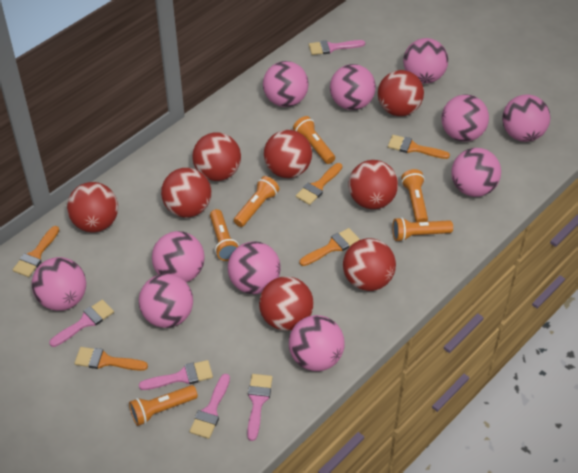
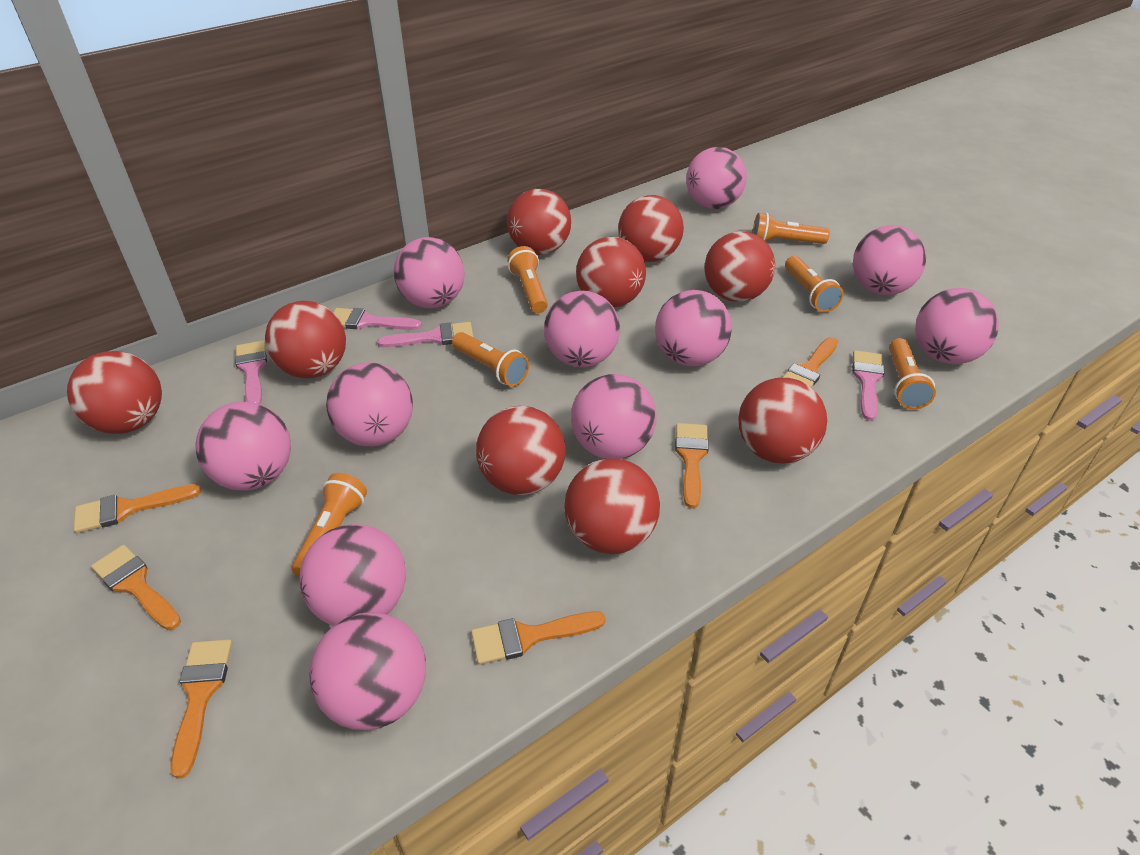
orange brush: [13,226,59,277] [74,347,148,371] [296,163,342,205] [299,228,360,266] [388,135,450,159] = 5 -> [74,484,201,533] [91,545,181,630] [170,639,232,779] [471,612,606,665] [675,423,709,508] [782,337,838,387] = 6
pink brush: [49,299,114,347] [139,360,213,390] [189,374,230,439] [247,374,273,441] [309,40,365,55] = 5 -> [235,341,267,405] [334,308,422,330] [377,322,474,347] [852,350,884,421] = 4
red ball: [67,182,118,232] [161,168,211,218] [192,133,241,181] [259,276,314,331] [264,130,312,178] [343,238,396,291] [348,160,398,209] [378,70,424,116] = 8 -> [67,351,162,434] [265,301,346,378] [476,406,566,495] [507,189,571,255] [564,458,660,554] [576,237,646,307] [618,195,684,262] [705,231,775,302] [739,378,827,464] = 9

